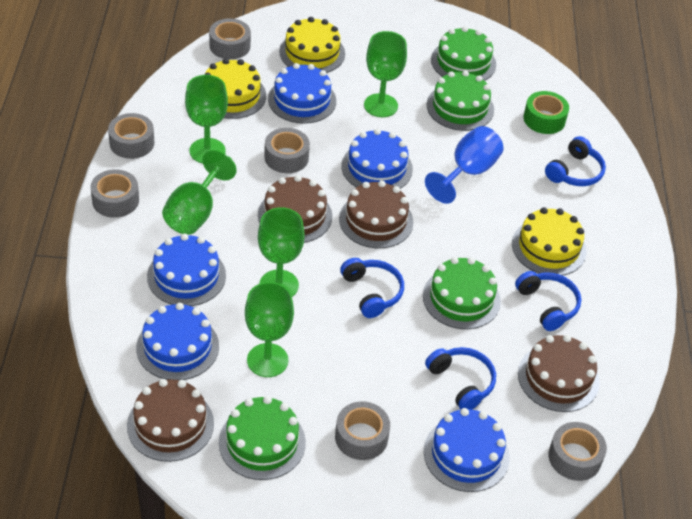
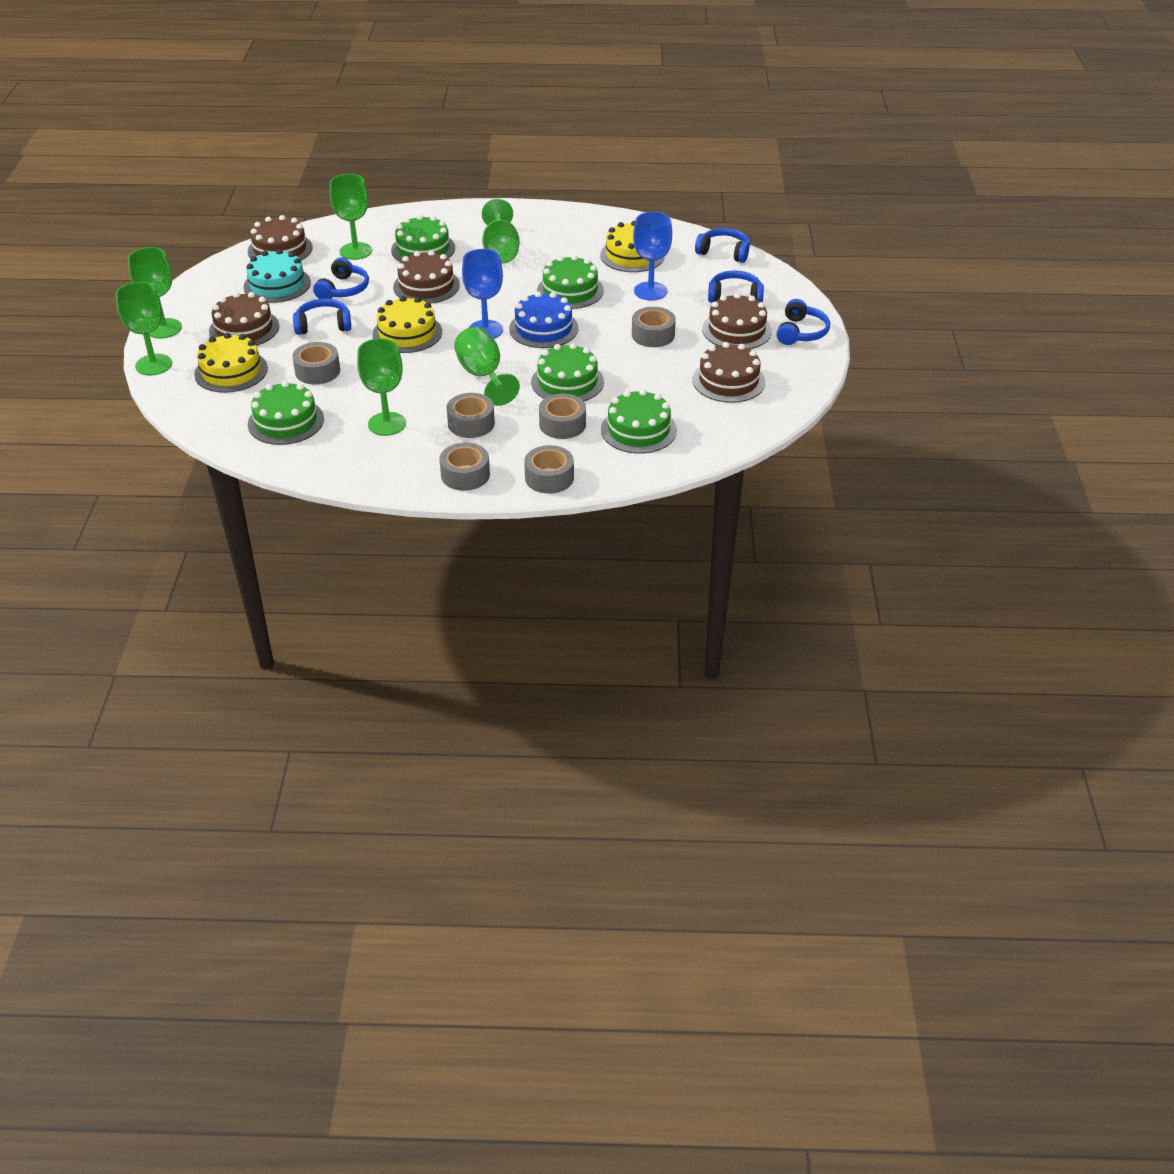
blue cake: [136,303,219,380] [147,234,226,306] [268,63,336,124] [341,129,413,189] [424,408,510,492] = 5 -> [509,292,578,348] = 1
blue goblet: [425,126,504,204] = 1 -> [462,249,503,339] [633,212,672,300] = 2
blue headphones: [340,258,404,318] [425,347,496,410] [515,271,581,331] [545,136,606,186] = 4 -> [293,299,351,335] [313,257,369,299] [695,228,750,263] [708,271,764,303] [777,299,830,345] = 5
brown cake: [127,379,214,462] [258,175,332,243] [339,181,413,248] [518,335,600,412] = 4 -> [209,292,279,346] [248,215,313,260] [393,250,460,304] [693,342,765,403] [702,293,772,349] = 5
green cake: [219,396,306,480] [423,257,501,329] [426,71,494,131] [431,26,496,81] = 4 -> [248,381,324,445] [391,215,455,262] [531,343,604,401] [537,255,604,309] [601,389,677,454] = 5
green goblet: [162,150,236,235] [185,75,228,163] [245,282,294,377] [258,207,305,297] [364,31,407,117] = 5 -> [116,282,172,375] [128,247,182,338] [330,174,372,260] [357,338,406,436] [454,327,520,406] [482,199,520,264] = 6
green tape: [524,91,569,134] = 1 -> none = 0
turquoise cake: none = 0 -> [243,249,311,303] = 1

